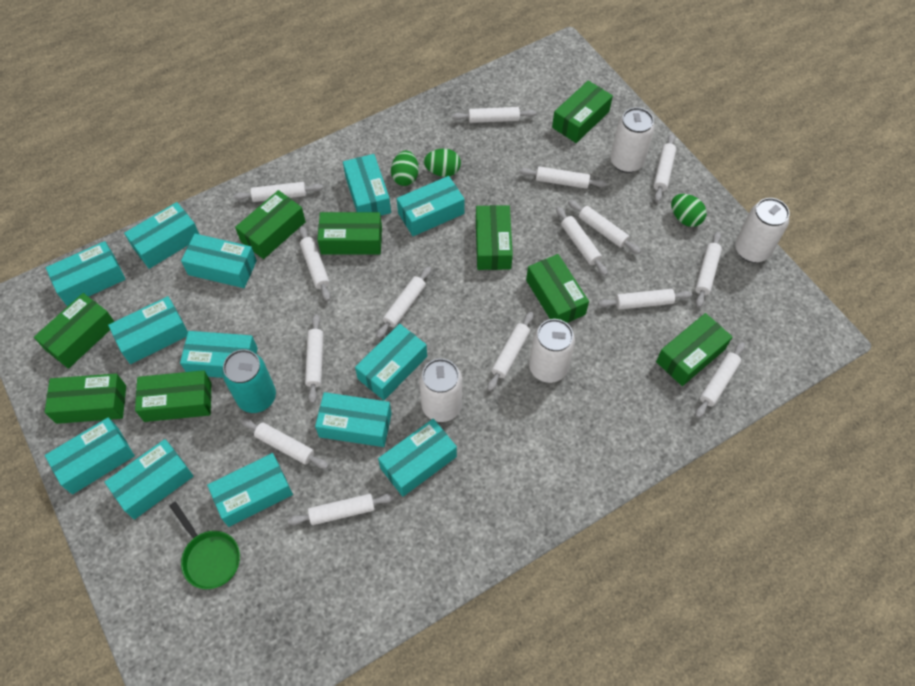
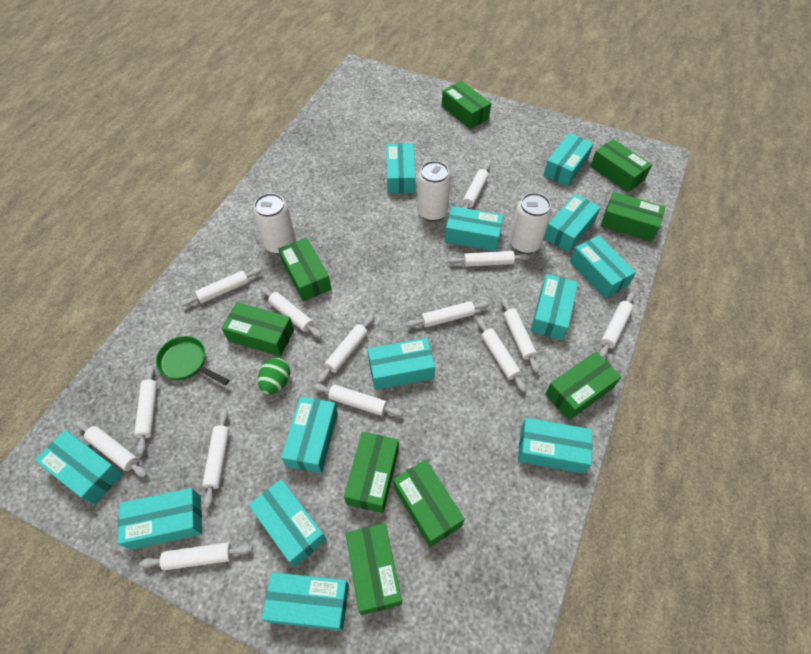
green egg: [391,151,419,186] [424,148,461,177] [671,194,707,227] = 3 -> [258,357,290,395] = 1
turquoise can: [222,349,276,413] = 1 -> none = 0
white can: [419,359,462,422] [529,319,575,383] [610,107,655,173] [735,198,790,263] = 4 -> [253,193,296,254] [417,161,451,221] [510,193,552,254] = 3
white rolling pin: [234,182,323,202] [240,418,329,469] [288,494,394,525] [299,226,331,301] [305,314,323,404] [376,266,431,338] [452,107,536,123] [488,312,534,391] [519,167,607,189] [556,207,608,276] [568,200,641,254] [598,289,692,310] [653,134,676,202] [695,232,722,308] [695,342,745,418] = 15 -> [76,421,147,478] [134,365,157,455] [139,542,253,570] [181,268,262,307] [202,409,230,508] [260,287,322,338] [313,383,403,417] [317,315,374,383] [406,301,490,328] [448,251,530,267] [462,163,490,209] [477,318,526,392] [501,298,539,373] [599,292,635,358] = 14

